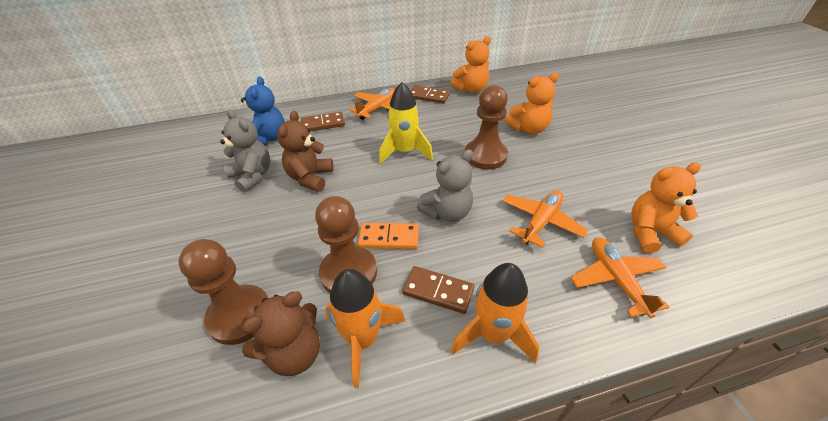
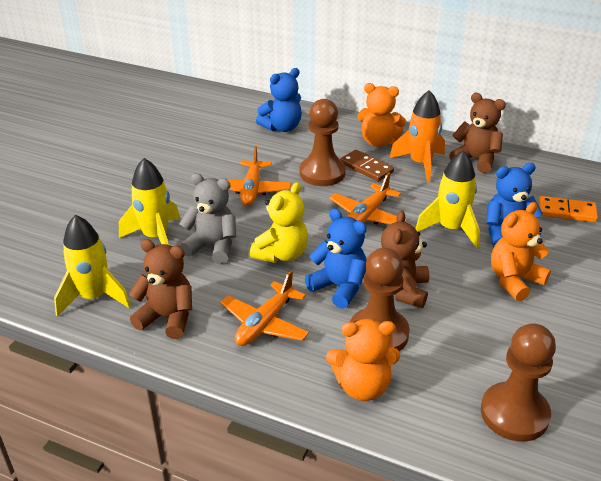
blue teddy bear: [241,76,285,145] = 1 -> [256,68,302,132] [305,208,367,309] [486,163,543,247] = 3
brown domino: [301,112,345,131] [402,266,474,314] [410,85,450,104] = 3 -> [340,150,394,182] = 1
brown teddy bear: [242,291,320,376] [277,111,333,192] = 2 -> [129,239,192,339] [381,210,429,308] [449,93,506,173] = 3
grey teddy bear: [220,110,270,192] [417,150,473,222] = 2 -> [179,173,236,264] = 1
orange rocket: [325,269,406,388] [451,263,539,364] = 2 -> [389,90,445,182] = 1
yellow rocket: [379,82,433,164] = 1 -> [54,215,131,317] [119,158,180,245] [416,151,480,248] = 3
yellow teddy bear: none = 0 -> [250,182,308,263] = 1

